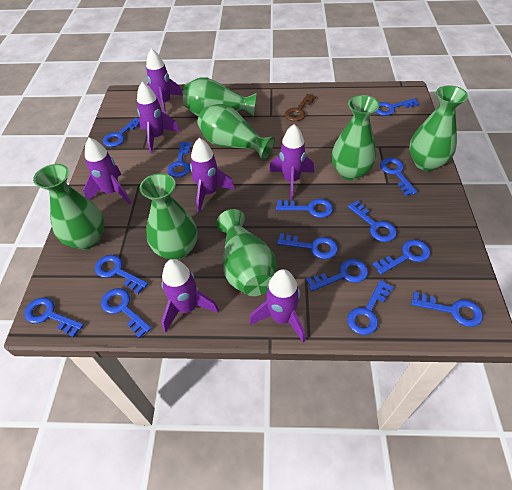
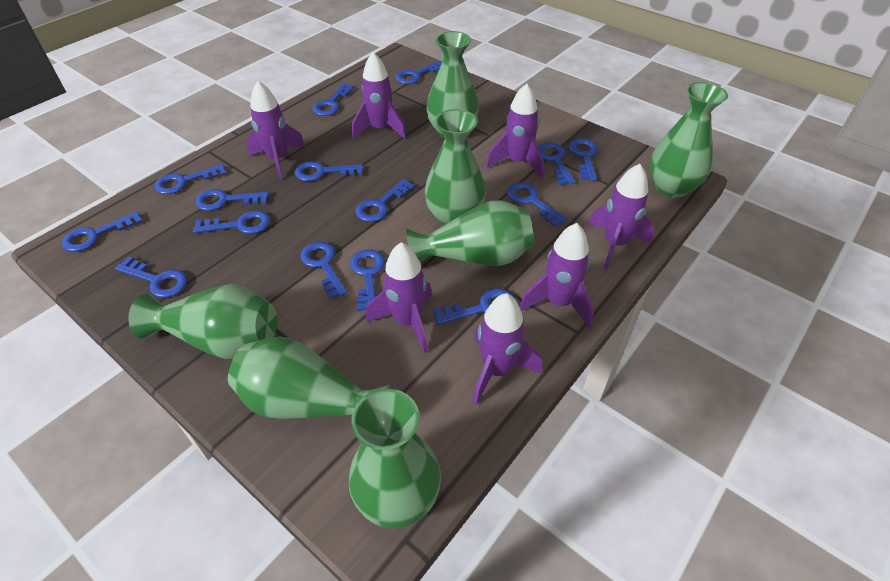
blue key: [24,297,84,337] [95,255,148,294] [101,288,152,339] [103,117,139,147] [168,142,191,177] [276,199,333,218] [277,233,338,259] [306,259,368,291] [347,280,393,335] [348,200,397,242] [373,239,430,275] [376,98,419,116] [380,158,417,196] [411,292,483,327] = 14 -> [62,211,143,252] [115,256,188,298] [154,164,226,195] [193,210,270,234] [195,189,269,211] [295,161,364,181] [300,242,347,299] [312,83,354,116] [350,250,385,311] [355,179,415,222] [395,61,442,84] [433,289,516,325] [507,182,567,227] [538,142,575,185] [568,138,598,181] = 15
brown key: [285,94,316,121] = 1 -> none = 0

